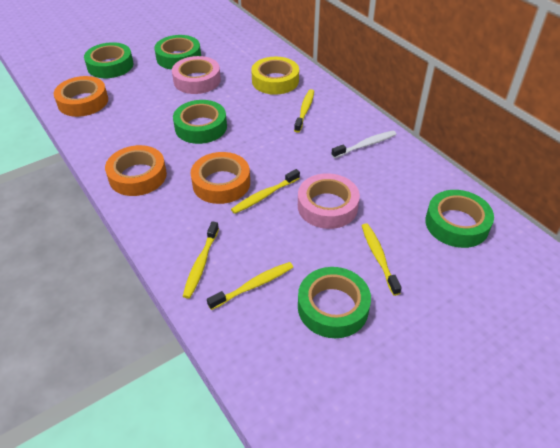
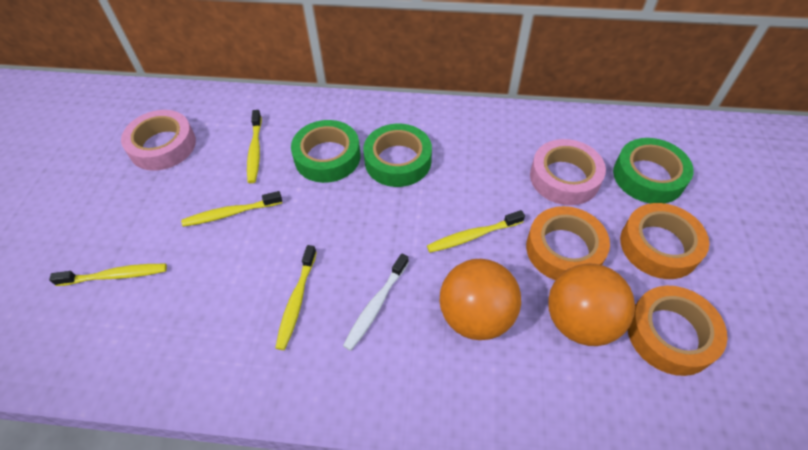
green tape: [84,42,133,78] [154,35,201,70] [173,100,227,144] [298,267,371,338] [425,190,494,248] = 5 -> [291,120,361,183] [363,124,432,187] [613,138,694,204] = 3
orange ball: none = 0 -> [439,259,521,340] [548,263,635,346] = 2
yellow tape: [251,57,299,95] = 1 -> none = 0

